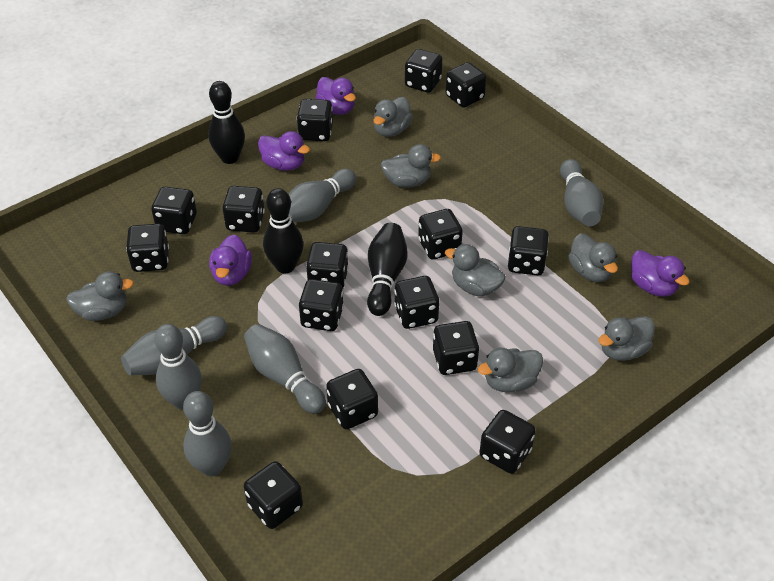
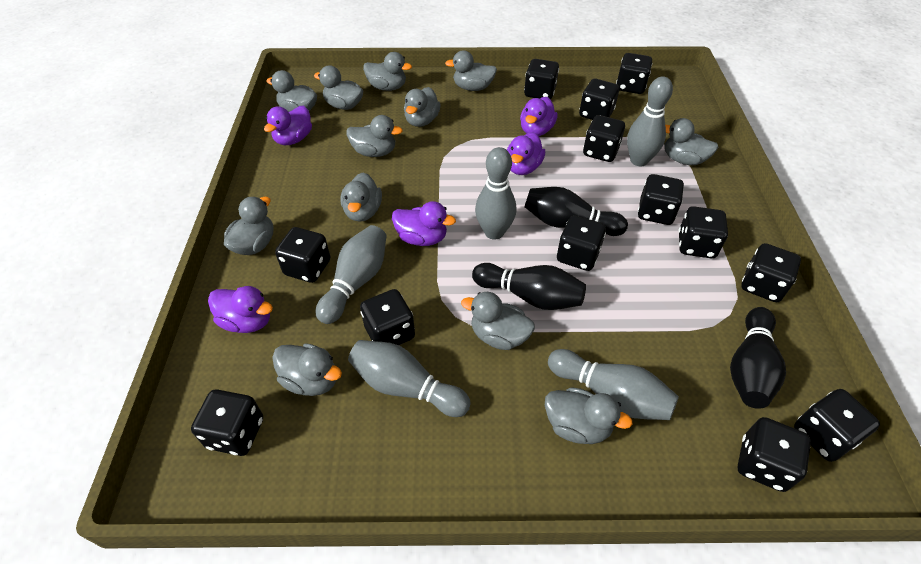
black dice: [126,224,169,272] [152,187,197,234] [223,186,265,233] [244,461,303,529] [297,99,333,141] [299,279,344,331] [306,242,349,289] [326,369,378,429] [394,276,440,329] [405,49,442,93] [418,209,463,260] [433,321,479,375] [446,62,486,108] [479,410,536,474] [508,226,549,276] = 15 -> [191,389,263,456] [275,227,330,283] [360,289,415,345] [524,59,559,99] [557,215,606,271] [579,79,619,120] [583,115,625,162] [616,53,652,94] [638,174,684,225] [679,206,728,258] [738,417,811,492] [741,243,801,302] [794,389,880,462] = 13
grey bowling pin: [121,316,227,375] [154,324,202,410] [183,391,232,476] [244,324,326,414] [288,169,356,222] [560,159,603,226] = 6 -> [316,225,386,324] [348,340,471,417] [475,147,516,240] [548,349,679,420] [627,77,673,166] = 5
grey duck: [66,271,134,321] [373,97,413,137] [381,144,441,188] [445,244,506,296] [478,348,543,393] [568,233,618,282] [598,316,655,361] = 7 -> [224,197,273,255] [266,70,317,112] [272,343,342,396] [314,65,363,110] [340,172,382,222] [347,115,403,157] [363,52,412,91] [404,87,441,127] [445,50,497,91] [461,292,535,350] [545,387,633,444] [665,118,719,165] = 12
purple duck: [209,235,252,286] [258,131,310,171] [316,77,356,115] [631,250,690,297] = 4 -> [208,286,273,333] [264,106,312,145] [392,201,456,246] [507,132,545,175] [520,97,558,136] = 5

